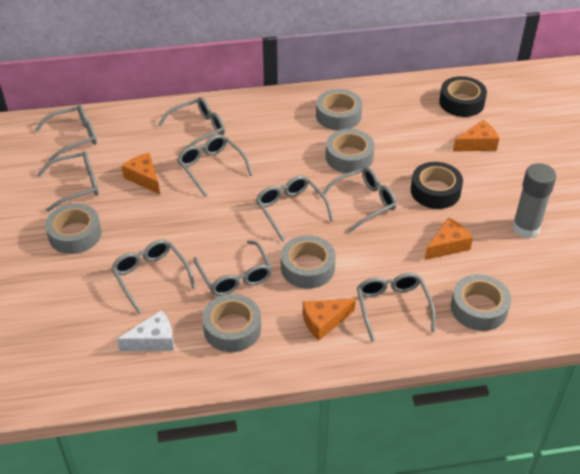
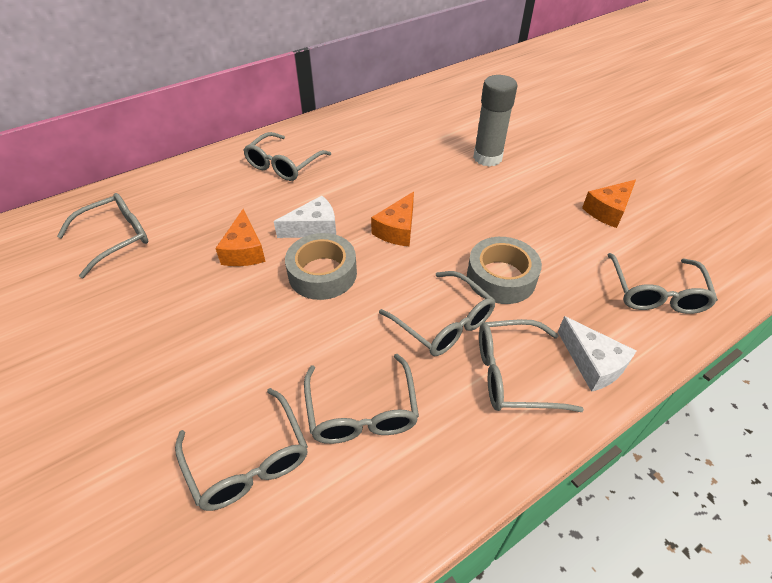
black tape: [411,162,463,209] [439,76,487,117] = 2 -> none = 0
grey glasses: [35,105,97,161] [37,151,99,212] [111,239,196,314] [158,97,225,153] [177,135,253,197] [194,240,272,296] [256,176,334,242] [320,167,397,232] [357,273,436,342] = 9 -> [57,193,148,278] [175,388,308,511] [243,132,331,181] [304,354,419,444] [379,271,495,356] [479,319,584,412] [608,253,718,314] = 7
grey tape: [45,203,102,254] [202,294,261,352] [281,235,336,289] [316,89,362,130] [326,129,375,173] [451,274,511,331] = 6 -> [285,233,357,300] [467,237,542,304] = 2
orange cheese: [122,153,160,194] [303,299,356,341] [425,218,473,260] [453,120,499,152] = 4 -> [215,209,266,266] [371,192,414,247] [582,179,636,228] = 3
white cheese: [117,310,174,351] = 1 -> [274,196,336,238] [558,316,636,392] = 2

